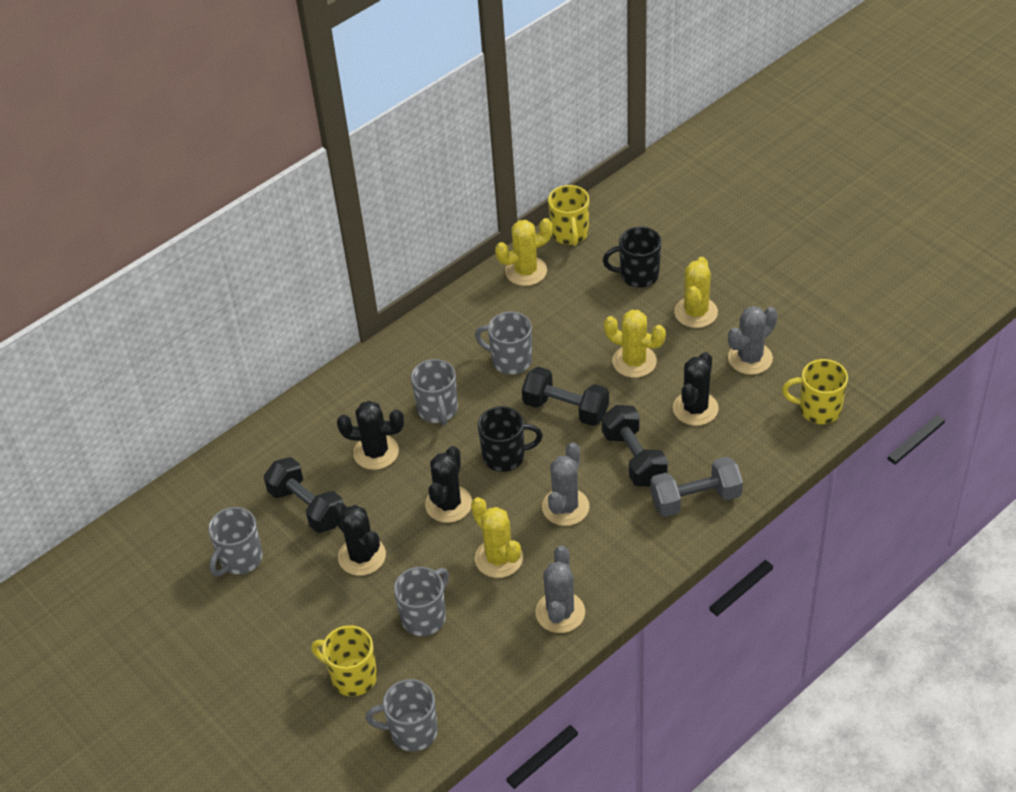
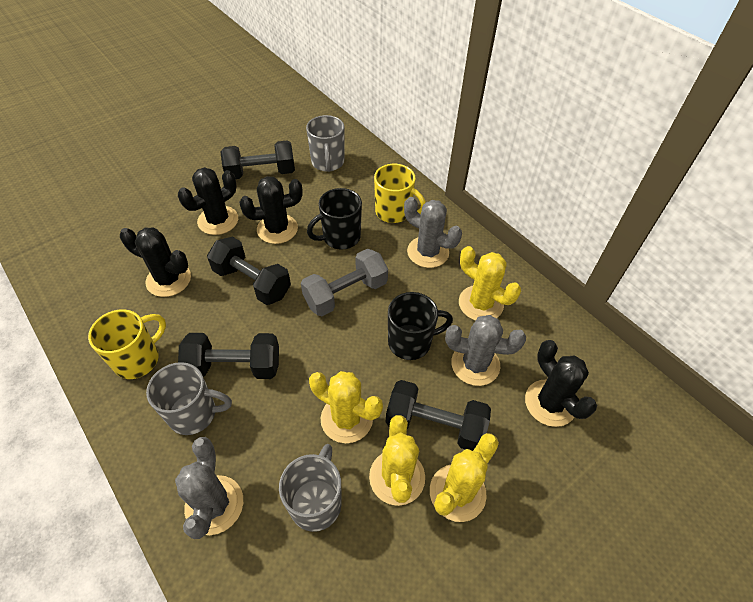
black dumbbell: [264,457,344,533] [522,367,609,426] [602,405,668,486] = 3 -> [178,333,279,379] [207,237,291,305] [220,140,295,179] [386,380,491,451] = 4
grey mug: [208,507,263,577] [366,679,438,752] [394,567,449,636] [411,359,458,425] [475,312,532,375] = 5 -> [146,362,232,435] [279,444,342,532] [306,115,344,172] = 3
yellow mug: [311,625,377,696] [548,185,589,246] [782,359,848,424] = 3 -> [88,309,166,379] [374,164,426,223] = 2

